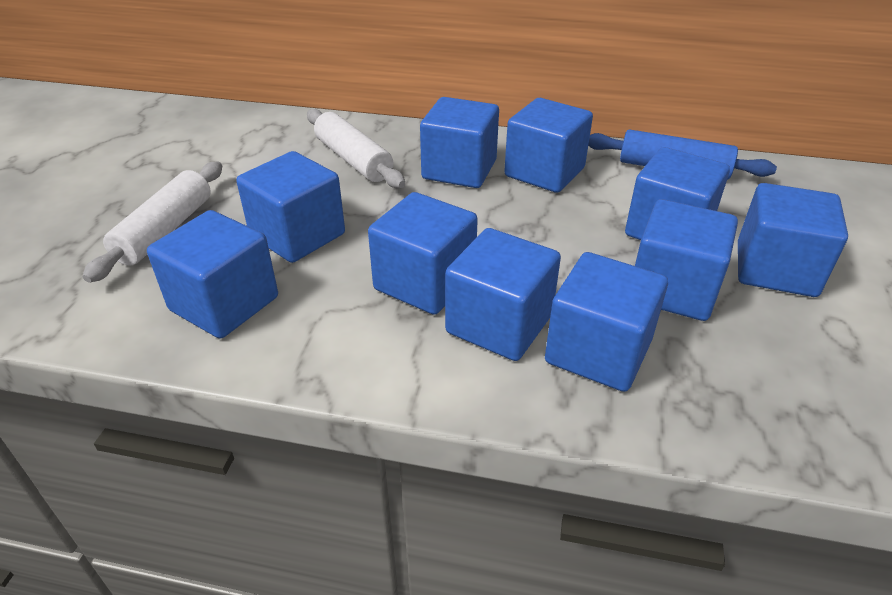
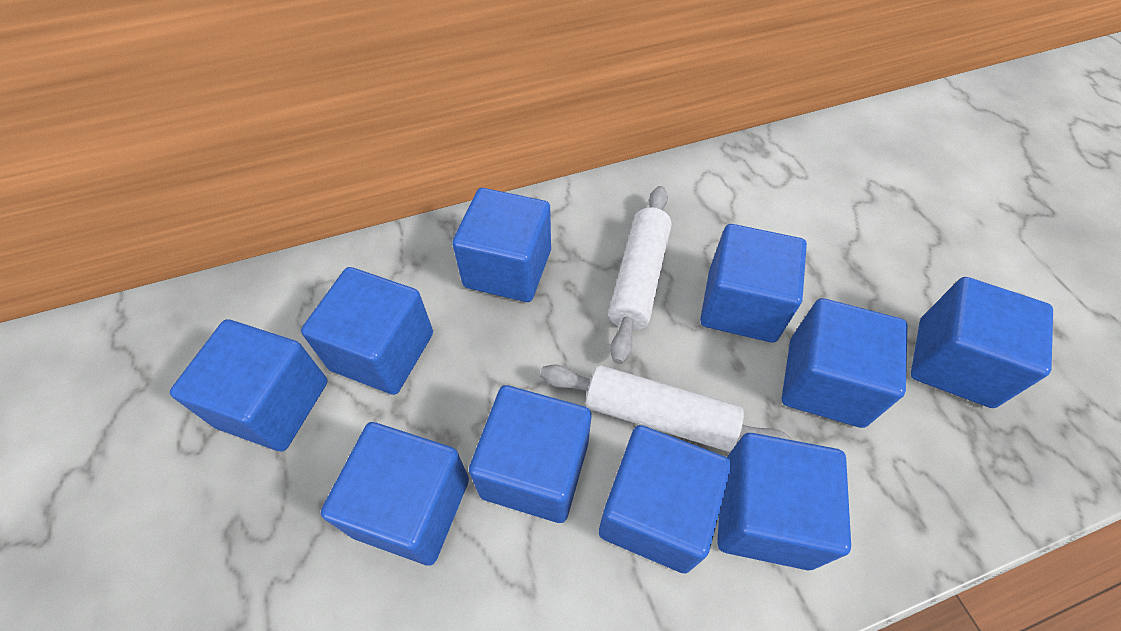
blue rolling pin: [588,130,777,180] = 1 -> none = 0

